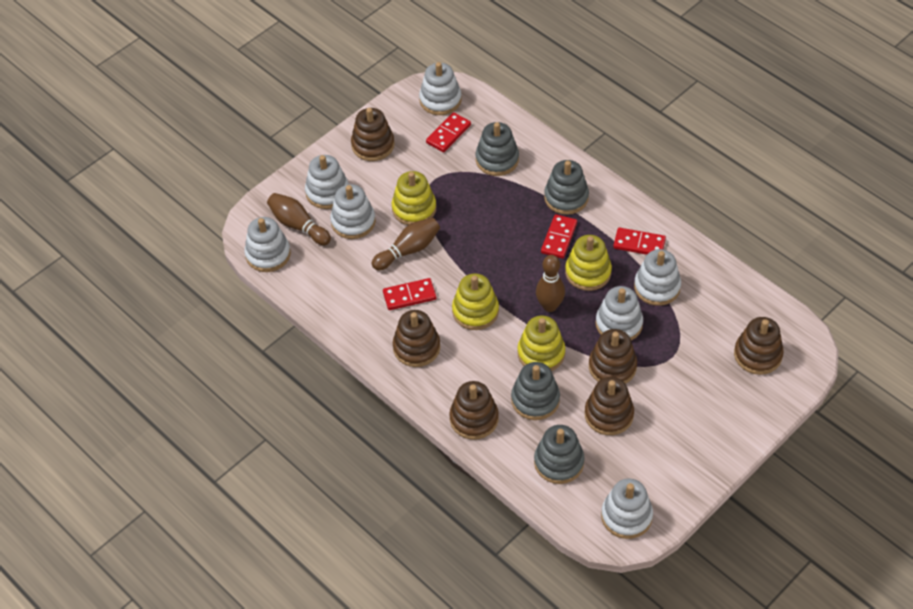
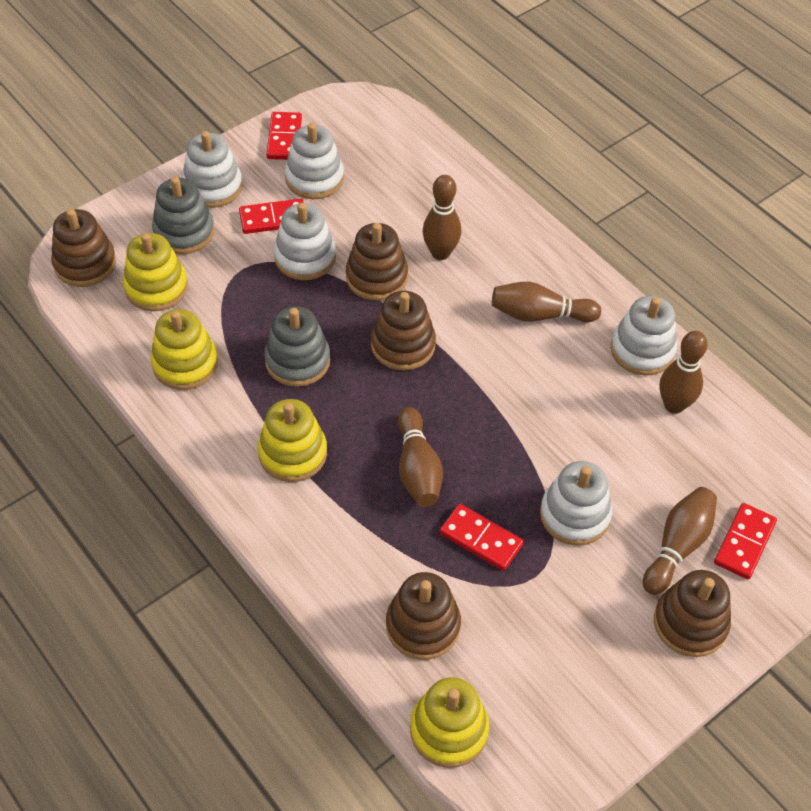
brown bowling pin: [267,193,331,245] [372,218,440,271] [536,255,565,312] = 3 -> [398,407,443,507] [423,175,461,260] [492,282,601,322] [643,487,717,595] [660,331,708,414] = 5
brown stacking toy: [351,108,394,161] [393,310,440,367] [449,381,499,440] [585,377,634,435] [589,329,637,384] [734,317,784,375] = 6 -> [51,209,116,287] [346,223,408,301] [371,291,436,371] [386,572,461,660] [654,570,731,657] = 5
grey stacking toy: [476,122,519,176] [511,362,560,420] [534,425,585,484] [544,160,589,215] = 4 -> [152,177,215,254] [264,306,330,387] = 2
white stacking toy: [244,217,291,272] [305,155,349,209] [330,184,376,239] [419,62,462,115] [595,286,643,341] [601,479,653,539] [634,249,681,306] = 7 -> [182,131,243,208] [274,203,336,280] [285,123,344,199] [540,461,612,546] [611,296,677,376] = 5

